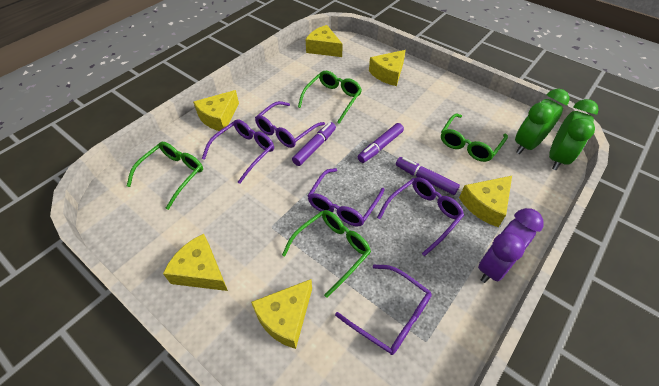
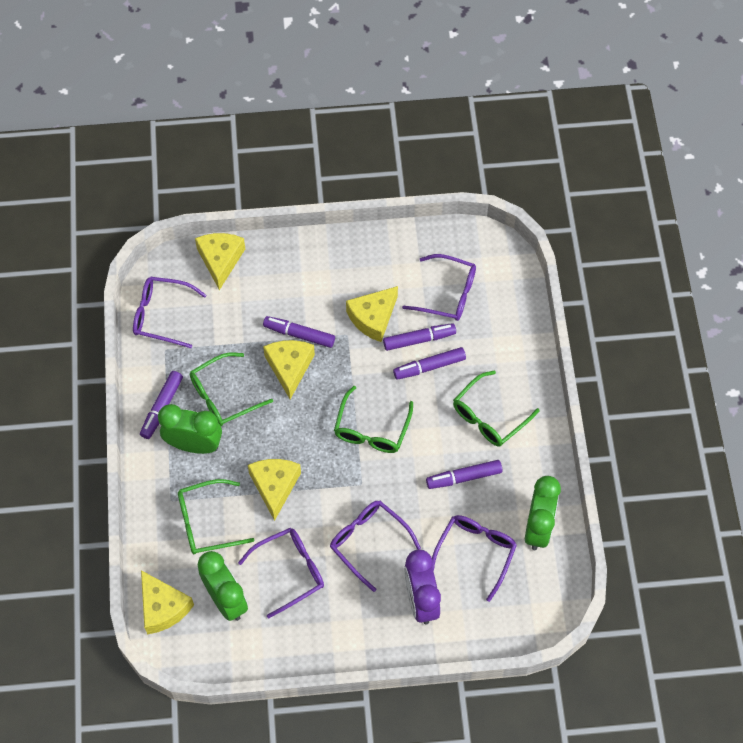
green clock: [515,89,569,154] [549,99,599,170] = 2 -> [158,404,222,454] [197,551,248,621] [525,476,561,550] = 3
purple marker: [292,122,336,166] [358,123,404,163] [396,157,460,195] = 3 -> [140,371,183,439] [263,316,335,348] [383,323,456,351] [393,347,466,380] [426,460,502,489] = 5
yellow cheese: [163,234,228,291] [193,90,239,131] [251,279,312,349] [306,25,343,57] [369,50,406,86] [459,176,512,227] = 6 -> [141,570,194,634] [195,233,245,290] [248,459,301,521] [263,340,315,399] [346,286,398,342] = 5

